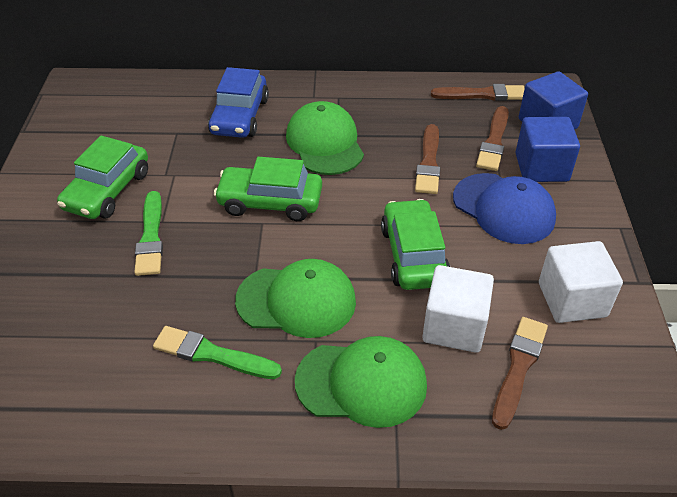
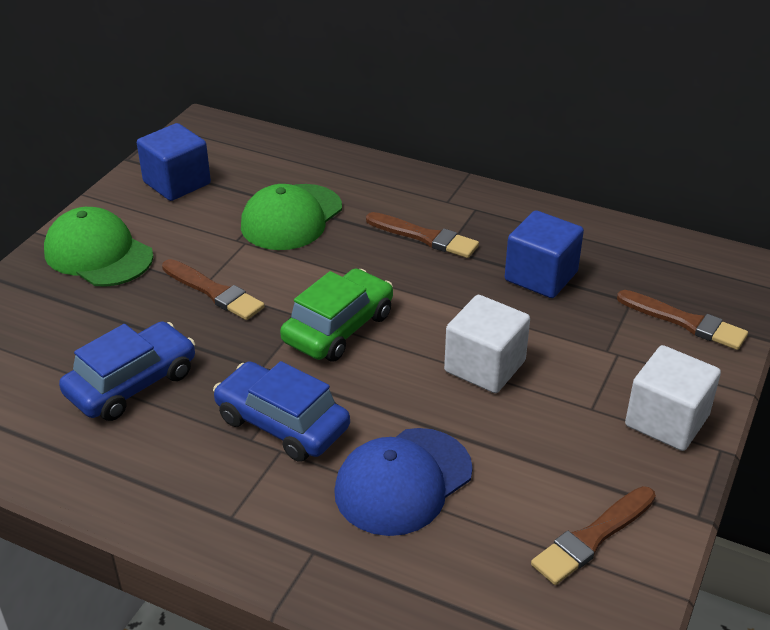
blue car: [208,67,269,138] = 1 -> [59,321,195,421] [213,361,350,462] = 2
green brush: [134,191,163,276] [153,326,282,379] = 2 -> none = 0
green cap: [235,259,356,338] [286,101,364,175] [295,336,427,428] = 3 -> [44,207,153,287] [241,184,342,250] = 2
green car: [57,135,148,219] [214,157,322,221] [381,199,450,290] = 3 -> [280,269,393,361] = 1

